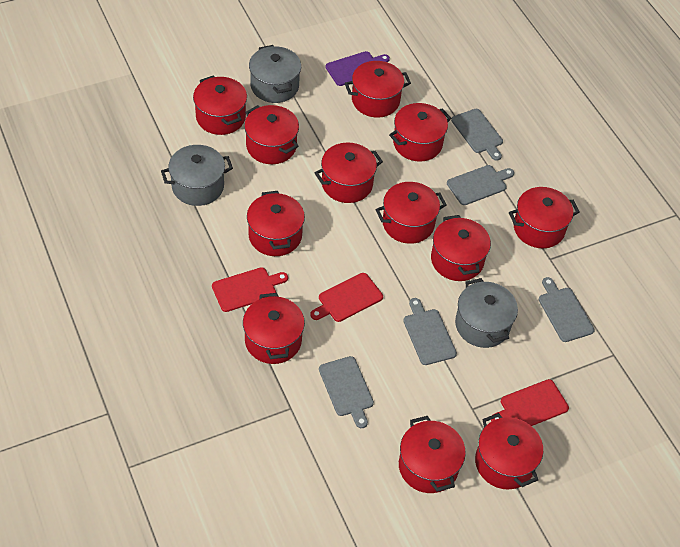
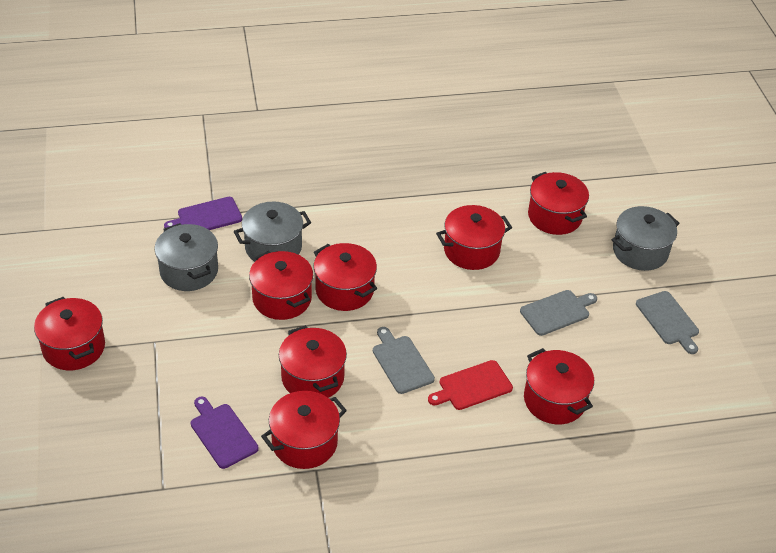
grey cutting board: [319,356,374,428] [403,298,457,365] [447,165,514,205] [451,109,503,161] [539,277,595,342] = 5 -> [373,327,435,394] [520,290,597,336] [636,291,699,354] = 3
purple cutting board: [325,51,390,86] = 1 -> [164,197,242,230] [191,397,259,469] = 2
red cutting board: [212,267,288,312] [310,273,383,322] [491,379,569,426] = 3 -> [428,360,513,410] = 1
red pot: [193,75,247,135] [243,293,305,364] [244,105,299,164] [247,191,305,256] [315,143,383,203] [345,61,411,118] [375,182,447,244] [389,103,451,162] [399,416,466,493] [431,215,491,281] [475,413,543,490] [509,187,580,248] = 12 -> [34,297,105,370] [249,251,313,320] [261,391,347,469] [279,325,347,398] [314,243,377,311] [436,205,512,270] [524,348,594,424] [528,172,589,235] = 8

